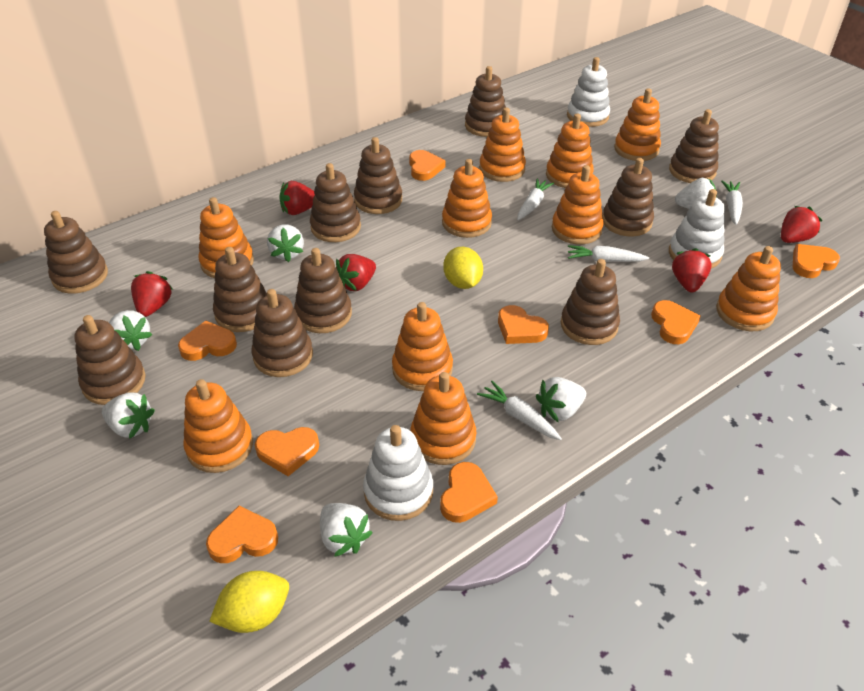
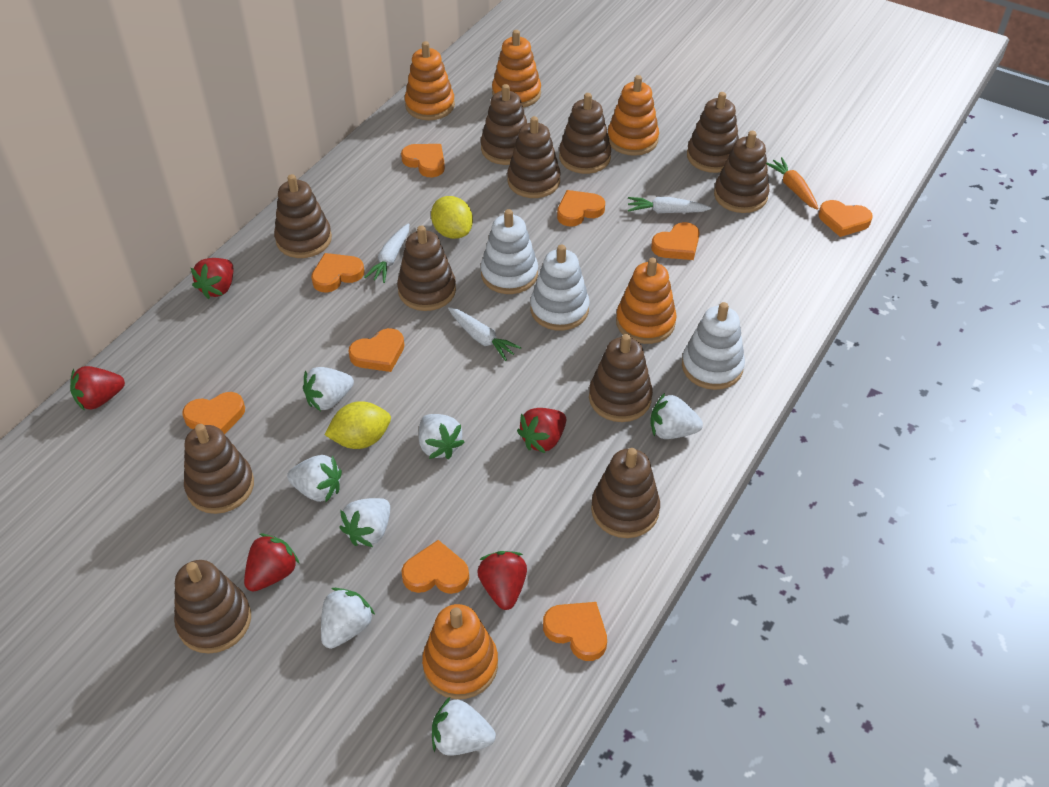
orange carrot: none = 0 -> [766,157,819,210] = 1
orange heart: [178,321,237,361] [206,505,278,563] [255,427,319,476] [409,150,446,181] [440,462,498,523] [498,305,549,344] [651,300,701,344] [793,244,840,278] = 8 -> [182,392,245,434] [311,253,365,292] [348,328,404,372] [401,144,445,177] [401,540,469,594] [543,602,607,661] [557,190,605,227] [651,222,700,260] [818,200,873,237] = 9
orange stacking toy: [183,379,253,473] [198,197,254,278] [392,302,453,391] [410,372,476,465] [442,159,492,238] [479,107,526,182] [546,114,594,188] [552,165,604,244] [614,88,661,161] [716,246,781,331] = 10 -> [405,41,455,120] [422,604,498,699] [492,30,541,108] [608,75,659,156] [616,258,676,344] = 5
white carrot: [477,381,562,440] [517,178,554,220] [568,245,649,262] [721,180,743,225] = 4 -> [364,223,409,283] [448,307,521,361] [628,197,711,213] = 3
white strawberry: [102,392,155,439] [109,310,152,351] [267,224,304,262] [320,503,373,557] [536,377,586,422] [675,178,717,209] = 6 -> [287,455,342,502] [303,367,354,411] [321,588,375,649] [339,498,390,547] [419,414,465,459] [432,696,496,756] [650,393,703,439] = 7

